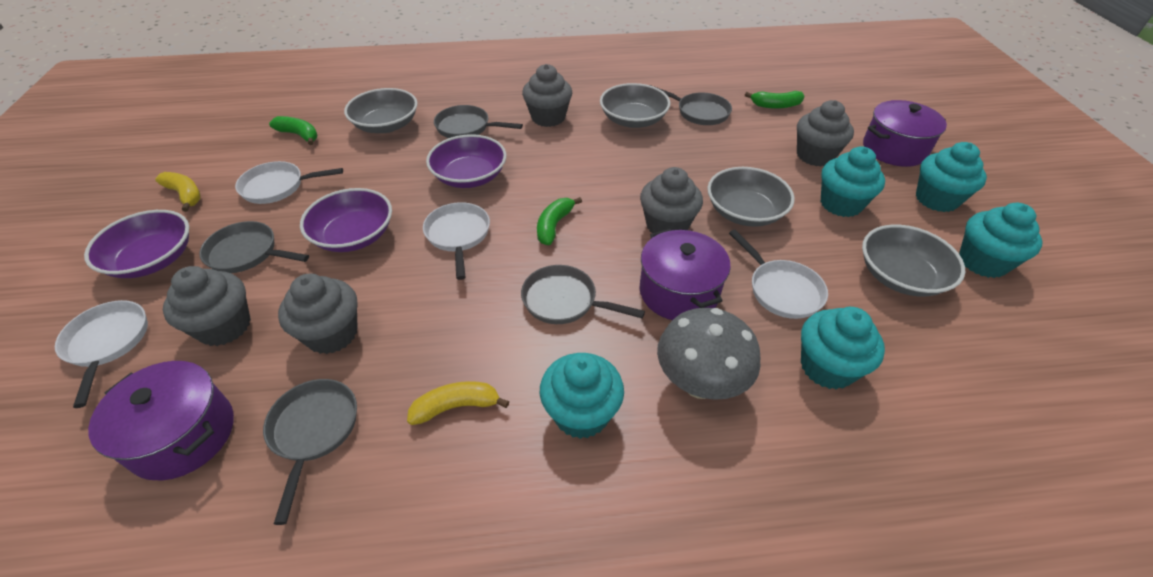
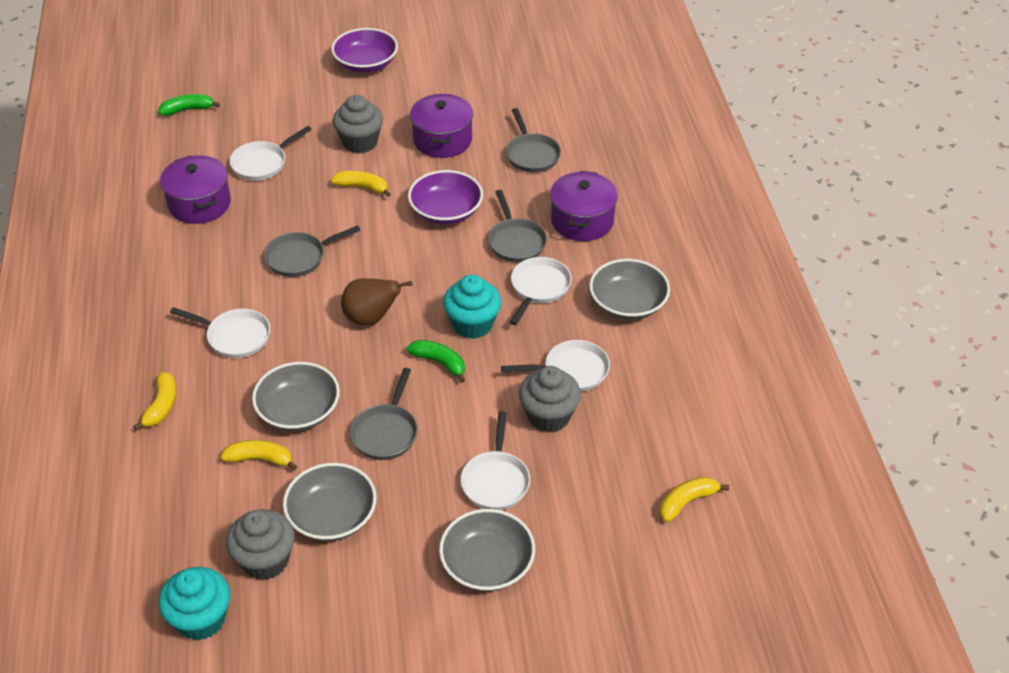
brown pear: none = 0 -> [341,278,412,326] = 1
green banana: [269,116,318,145] [537,197,582,245] [745,91,805,109] = 3 -> [158,94,220,116] [407,340,465,383] = 2
grey cupcake: [163,266,251,346] [278,274,357,354] [522,64,572,127] [640,167,703,233] [797,100,854,167] = 5 -> [226,509,295,580] [333,95,383,153] [519,366,581,433] = 3
grey mushroom: [657,308,761,400] = 1 -> none = 0
grey pan: [199,221,309,273] [263,379,357,525] [434,105,523,138] [521,265,645,324] [650,85,732,125] = 5 -> [264,225,361,277] [350,368,418,460] [488,190,547,262] [506,108,561,172] = 4
purple bowl: [84,210,189,278] [300,188,392,252] [426,134,506,188] = 3 -> [331,28,398,73] [408,170,483,225] = 2
turquoise cupcake: [540,353,624,439] [801,307,885,389] [821,146,885,217] [916,142,987,212] [959,203,1042,278] = 5 -> [159,567,230,640] [443,275,501,339] = 2
white pan: [55,300,148,408] [235,161,343,204] [423,202,490,280] [729,230,828,319] = 4 -> [170,307,270,358] [230,126,312,181] [461,411,530,510] [501,340,610,391] [510,257,572,325] = 5
yellow banana: [155,172,201,212] [407,381,509,425] = 2 -> [133,372,176,431] [221,440,297,471] [331,171,391,197] [660,477,729,522] = 4

